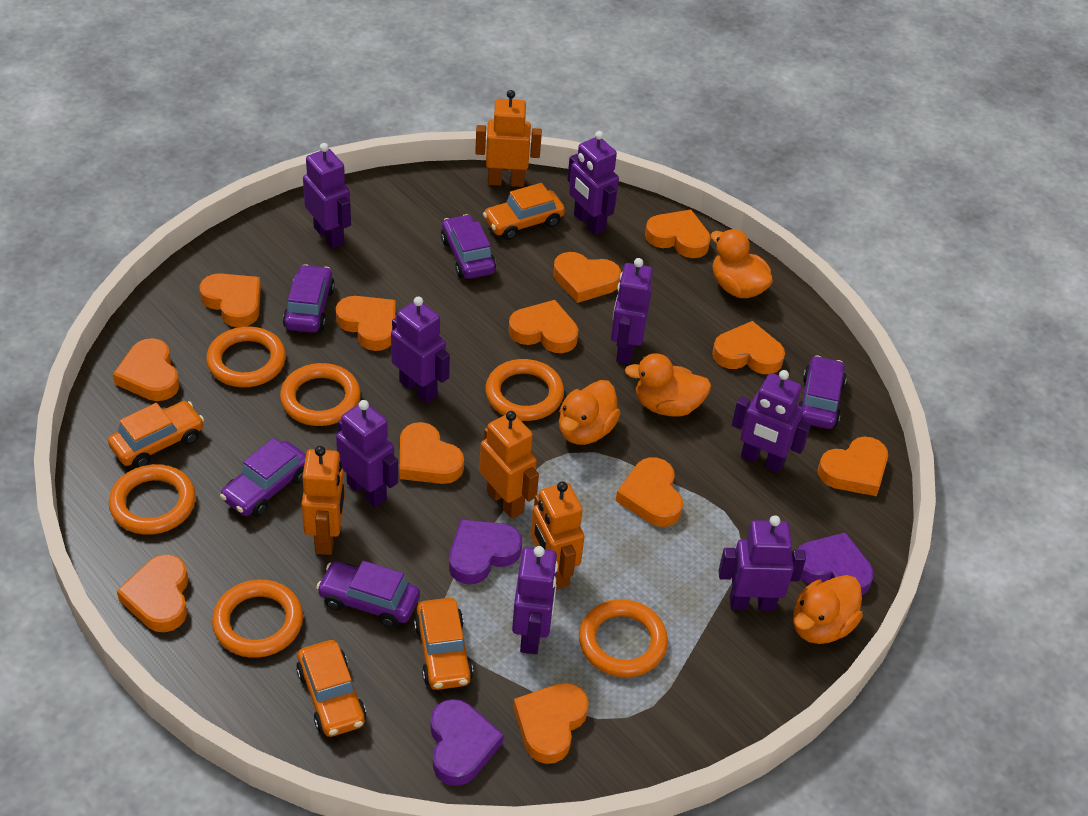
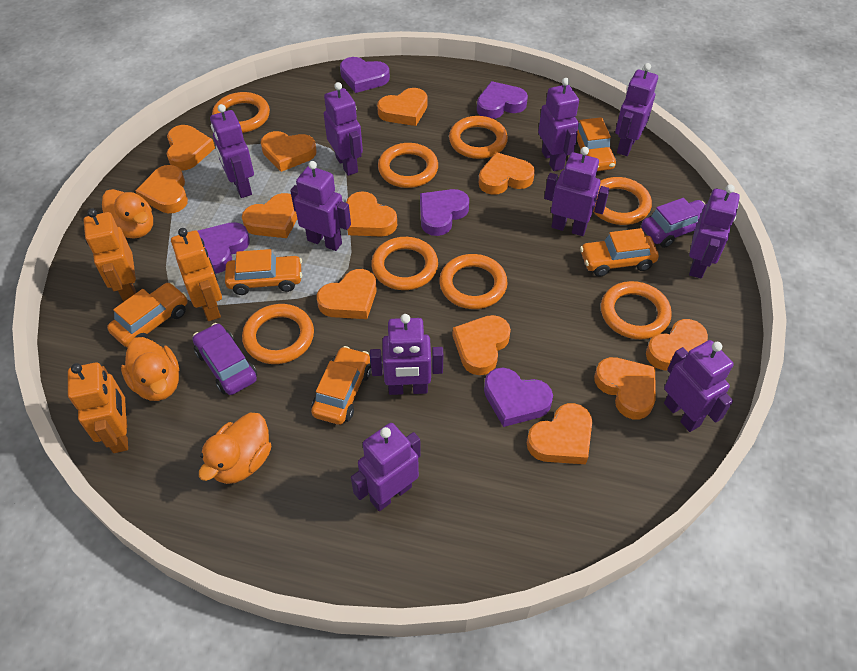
orange car: [108,401,204,468] [296,640,366,737] [414,598,473,690] [483,183,565,240] = 4 -> [107,282,187,347] [225,249,302,295] [311,346,371,425] [576,117,616,171] [580,228,659,277] = 5
orange duck: [559,380,621,445] [625,353,711,417] [711,229,773,298] [793,575,863,644] = 4 -> [102,189,153,239] [121,337,179,401] [199,413,271,484] = 3
orange ring: [109,464,196,535] [206,327,286,387] [212,580,303,658] [280,363,361,426] [485,359,564,421] [579,599,668,677] = 6 -> [212,92,270,133] [242,304,314,364] [371,237,438,290] [378,143,438,188] [439,254,508,309] [449,116,508,159] [593,177,652,225] [601,281,672,339] = 8
orange robot: [302,446,345,555] [475,90,542,187] [479,411,539,519] [531,481,585,590] = 4 -> [68,362,128,453] [84,209,136,302] [171,228,222,321] = 3
purple car: [220,438,306,517] [283,264,335,333] [316,561,420,628] [441,214,496,279] [798,355,847,429] = 5 -> [193,323,257,395] [641,198,705,248] = 2
purple heart: [430,699,504,786] [449,520,522,584] [798,532,874,595] = 3 -> [197,222,250,273] [340,57,390,93] [420,189,469,236] [477,81,528,119] [484,367,553,427] = 5
purple robot: [303,143,351,249] [336,400,398,508] [391,297,450,403] [512,546,558,654] [567,131,619,235] [611,258,653,364] [718,515,806,611] [732,370,811,473] = 8 -> [210,104,254,198] [290,161,351,251] [324,82,363,176] [351,423,421,511] [370,314,444,395] [538,78,579,171] [544,147,610,236] [615,63,658,156] [664,340,734,432] [689,184,740,278] = 10

